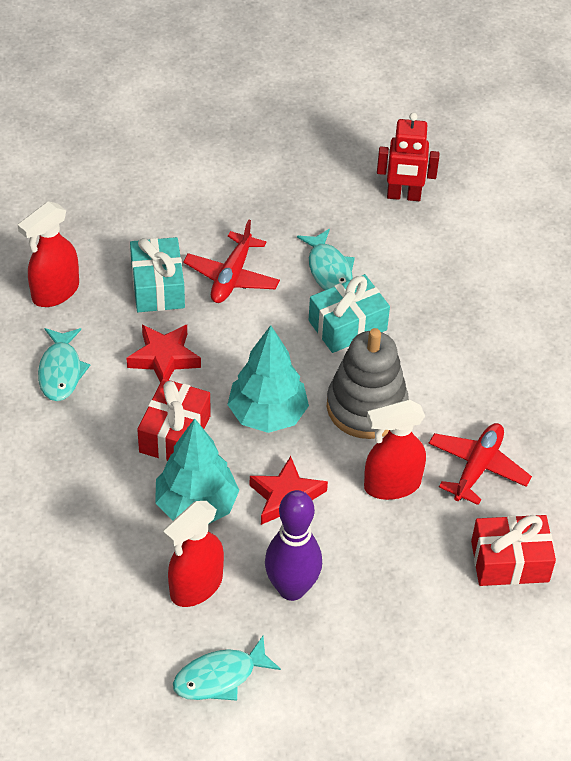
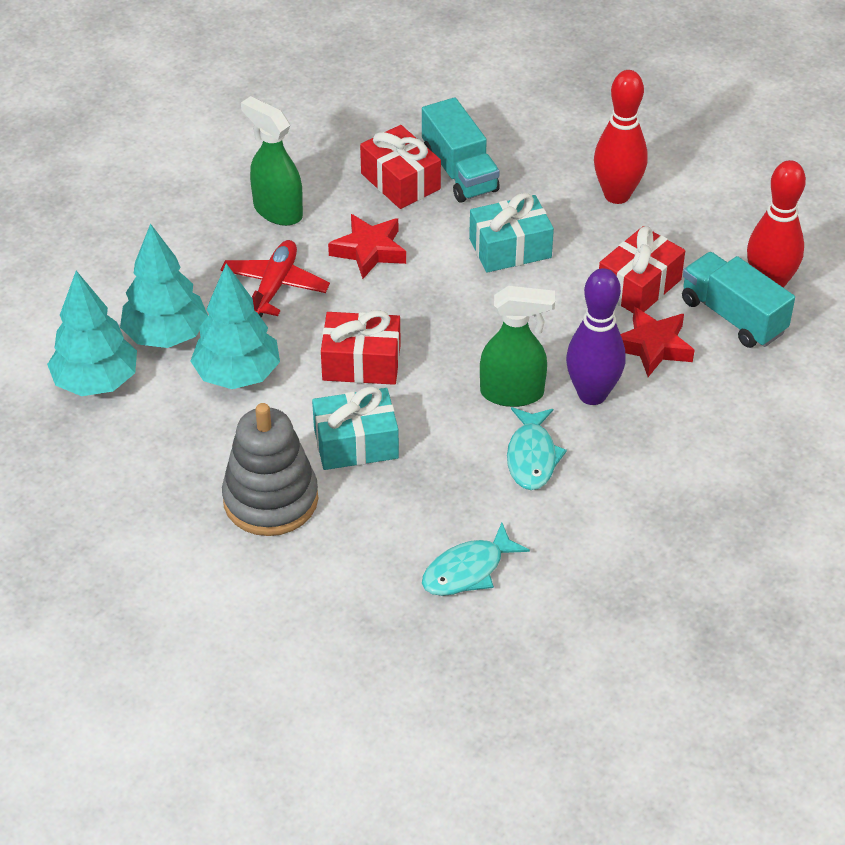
green spray bottle: none = 0 -> [241,96,303,226] [480,286,555,407] = 2
red bowling pin: none = 0 -> [594,70,648,204] [747,160,806,288] = 2
red gift: [137,379,210,461] [471,515,556,586] = 2 -> [321,310,401,385] [360,125,441,209] [599,226,685,313] = 3
red plane: [183,220,280,303] [428,423,532,505] = 2 -> [220,240,330,317] = 1
red robot: [377,113,439,201] = 1 -> none = 0
red spray bottle: [18,201,79,307] [163,501,224,607] [364,400,426,500] = 3 -> none = 0
turquoise fish: [38,328,90,401] [173,636,281,701] [297,229,355,290] = 3 -> [422,523,530,596] [507,407,567,490] = 2
turquoise tree: [155,418,239,524] [227,325,309,433] = 2 -> [47,271,137,396] [120,223,208,348] [190,263,280,389] = 3
turquoise truck: none = 0 -> [422,97,500,203] [682,252,795,348] = 2

